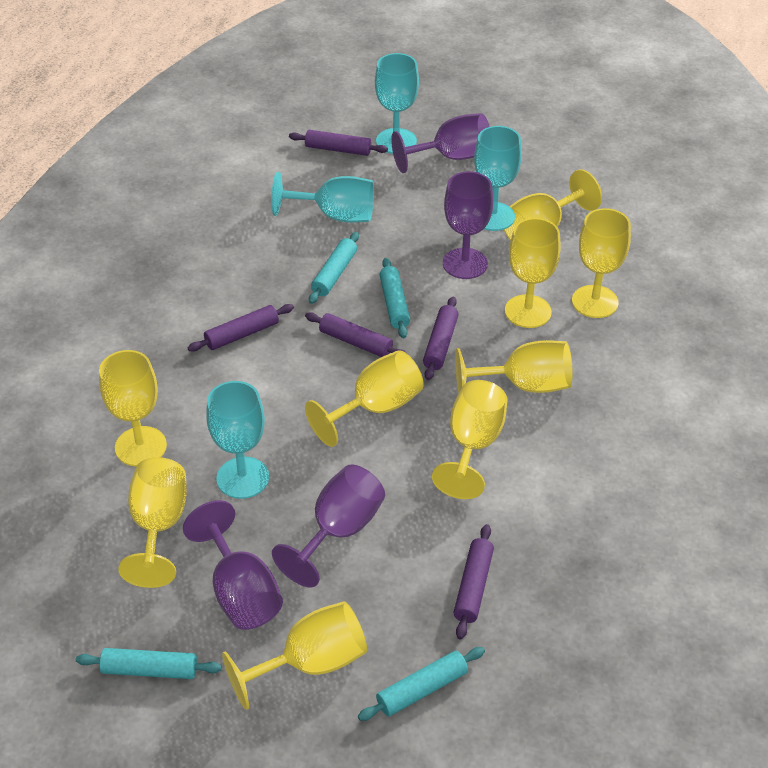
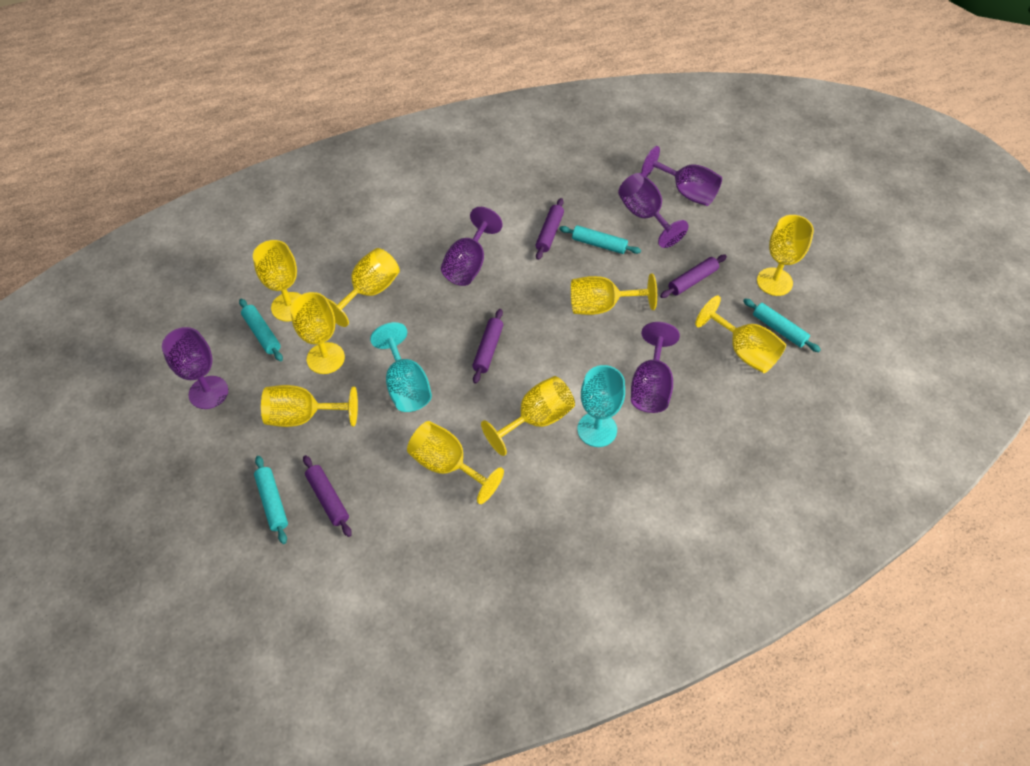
purple goblet: [183,500,283,630] [272,465,385,587] [391,113,490,173] [443,171,493,279] = 4 -> [162,327,228,409] [441,207,503,286] [618,173,688,248] [631,322,680,413] [641,146,722,206] = 5
purple rolling pin: [187,304,294,352] [289,130,388,156] [305,312,406,357] [423,296,459,380] [453,524,494,639] = 5 -> [303,455,352,537] [472,309,503,384] [536,198,564,260] [660,255,727,298] = 4
turquoise goblet: [206,381,269,499] [271,172,374,223] [375,53,419,154] [474,126,522,231] = 4 -> [370,322,432,412] [577,365,625,447] = 2

